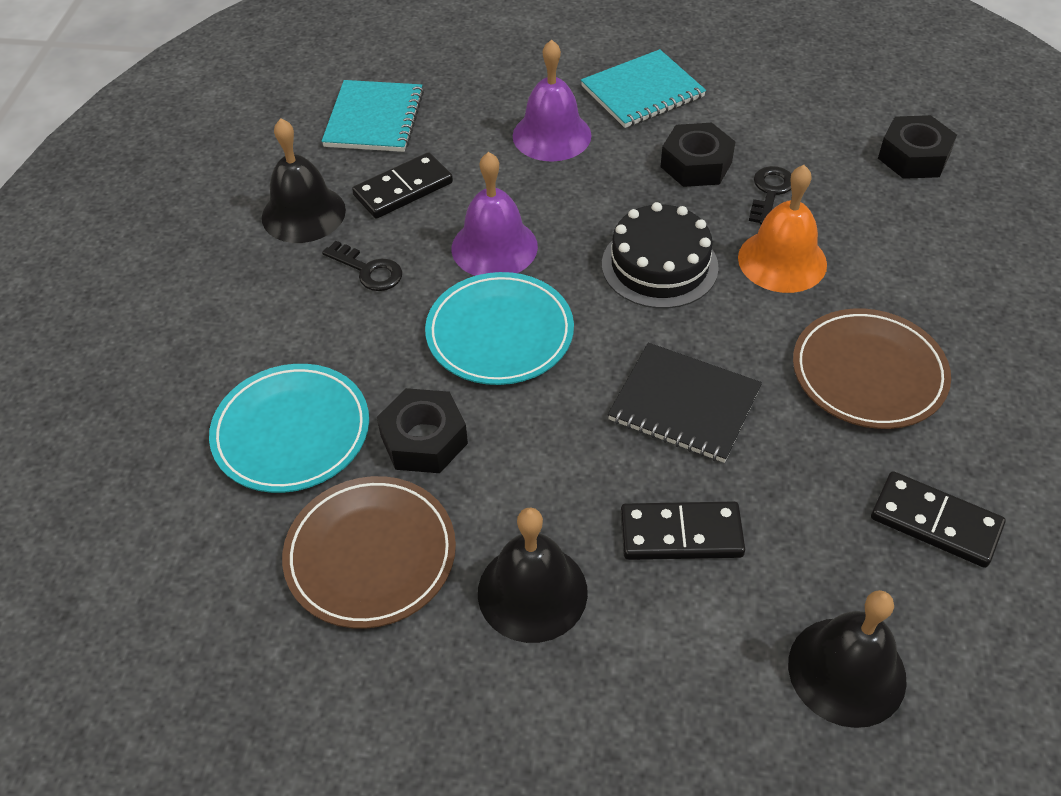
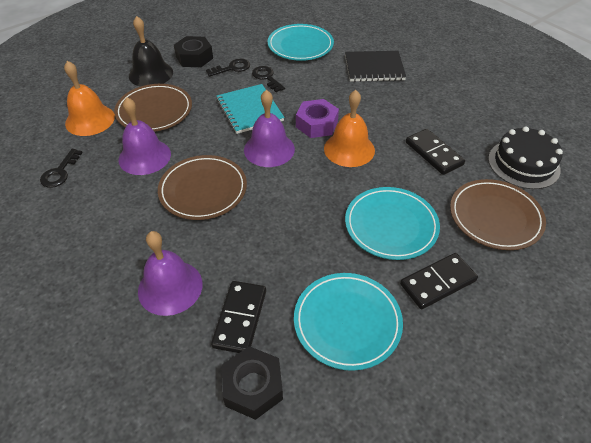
black bell: [262,118,346,243] [478,508,588,643] [788,590,907,728] = 3 -> [129,16,173,87] = 1
black key: [322,241,402,291] [749,166,791,224] = 2 -> [40,149,83,188] [206,59,250,77] [252,66,285,92] = 3
black nut: [377,388,468,473] [661,123,735,187] [878,115,957,179] = 3 -> [174,36,213,67] [222,346,283,420] = 2
brown plate: [282,476,456,629] [793,309,951,429] = 2 -> [114,84,192,132] [158,155,247,220] [450,179,546,250] = 3
orange bell: [738,165,827,293] = 1 -> [64,61,115,136] [324,90,375,167] = 2
purple bell: [452,152,538,276] [513,39,592,162] = 2 -> [118,97,171,175] [138,231,202,316] [244,90,295,167] = 3
purple nut: none = 0 -> [296,99,339,138] = 1
turquoise notebook: [322,80,424,152] [581,49,706,128] = 2 -> [216,84,284,134] = 1
turquoise plate: [209,364,369,493] [425,272,574,385] = 2 -> [268,24,334,61] [294,273,403,371] [345,187,440,260] = 3

